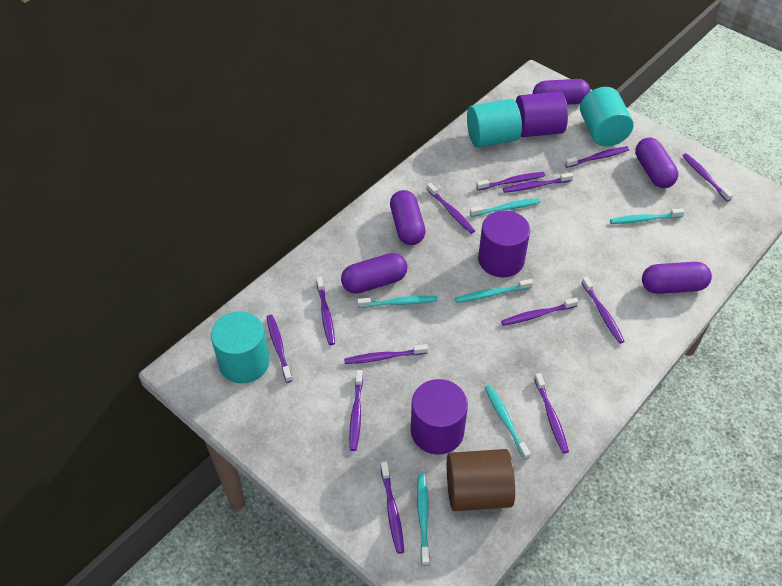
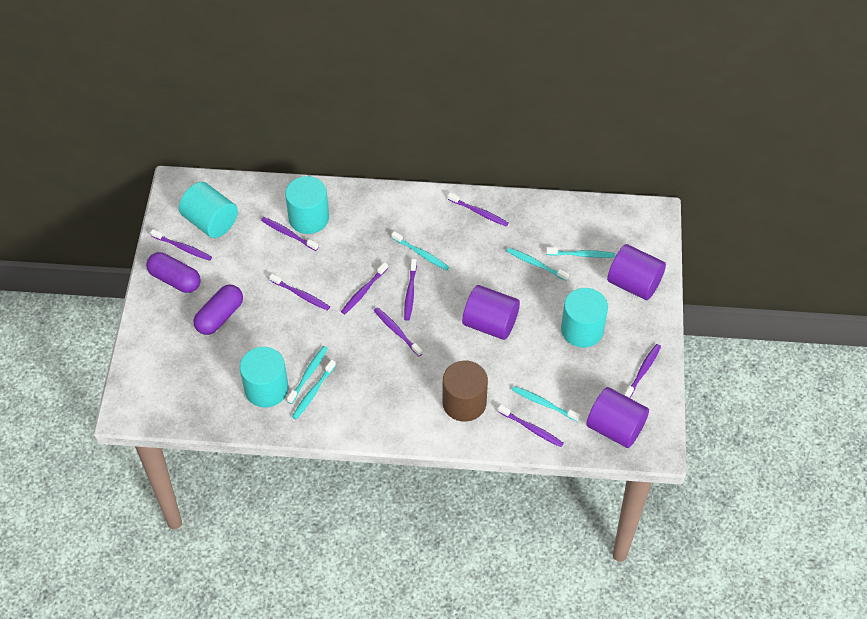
purple capsule: [341,253,407,294] [390,190,426,245] [533,79,590,105] [635,138,678,188] [642,262,712,294] = 5 -> [146,252,201,293] [193,285,243,335] = 2
purple toothbrush: [267,315,293,383] [316,276,335,345] [344,344,428,364] [349,370,363,451] [380,462,404,554] [427,183,475,234] [476,172,545,190] [501,298,579,326] [503,173,573,193] [534,373,569,453] [565,146,629,168] [581,277,625,344] [682,153,733,202] = 13 -> [150,229,212,261] [261,217,318,251] [269,274,330,311] [341,262,388,314] [374,307,423,356] [404,259,417,321] [448,193,508,226] [498,405,564,447] [625,344,661,398] = 9
turquoise cylinder: [211,311,270,384] [467,99,522,148] [580,87,634,147] = 3 -> [179,182,238,238] [240,347,288,408] [285,176,329,234] [561,288,608,347] = 4

